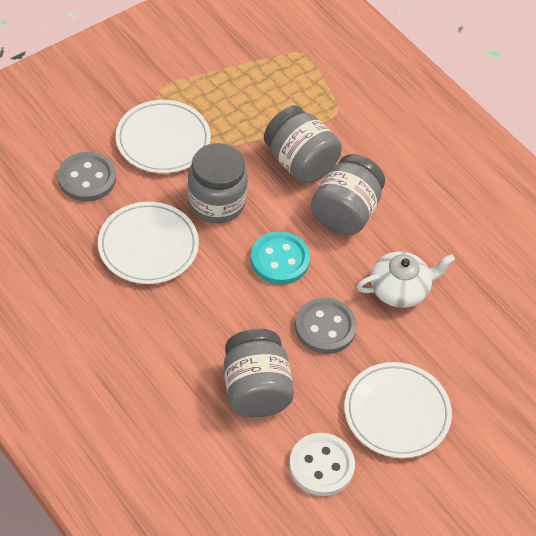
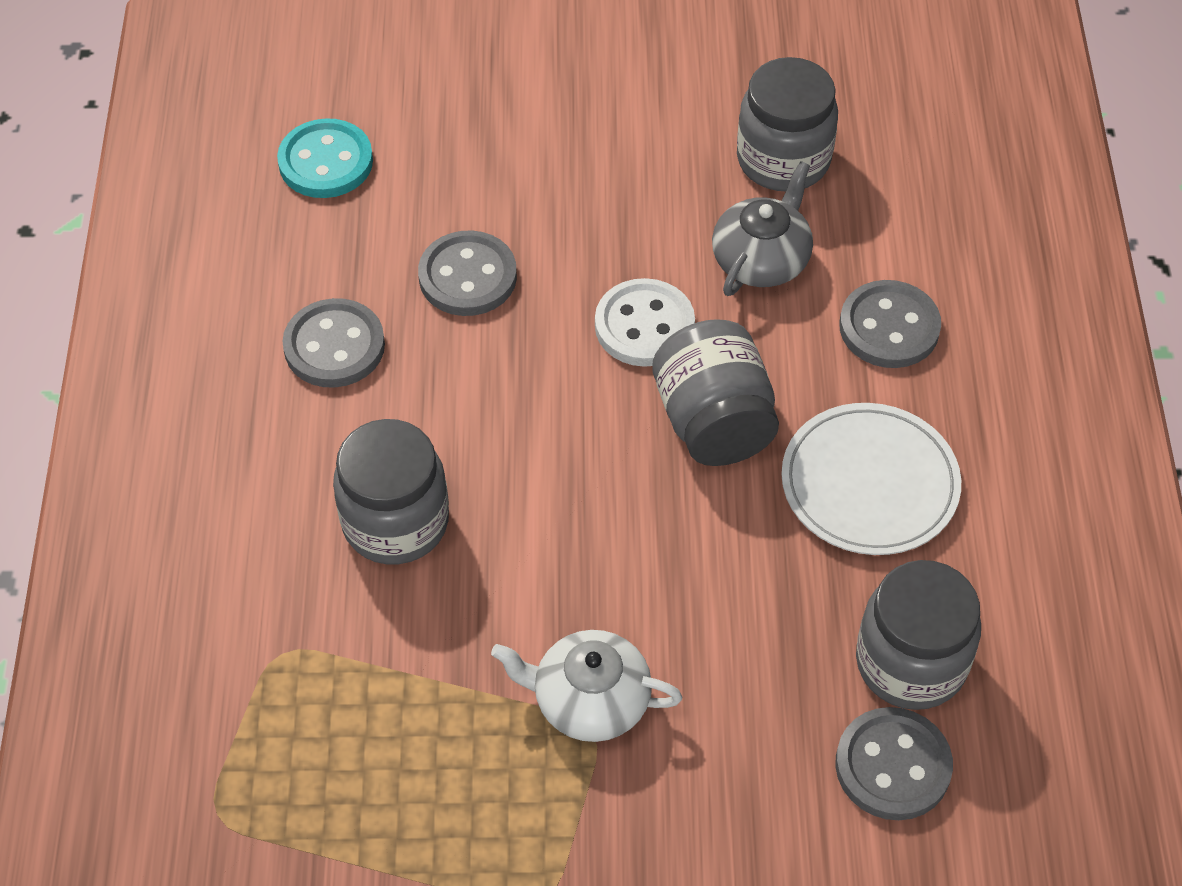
grey button: [58,152,116,202] [295,298,357,354] = 2 -> [282,298,385,388] [418,230,517,316] [835,707,953,820] [840,280,941,368] = 4
grey teapot: none = 0 -> [712,161,813,296] = 1
white plate: [98,202,199,284] [116,100,211,173] [344,362,452,458] = 3 -> [781,403,961,555] = 1

